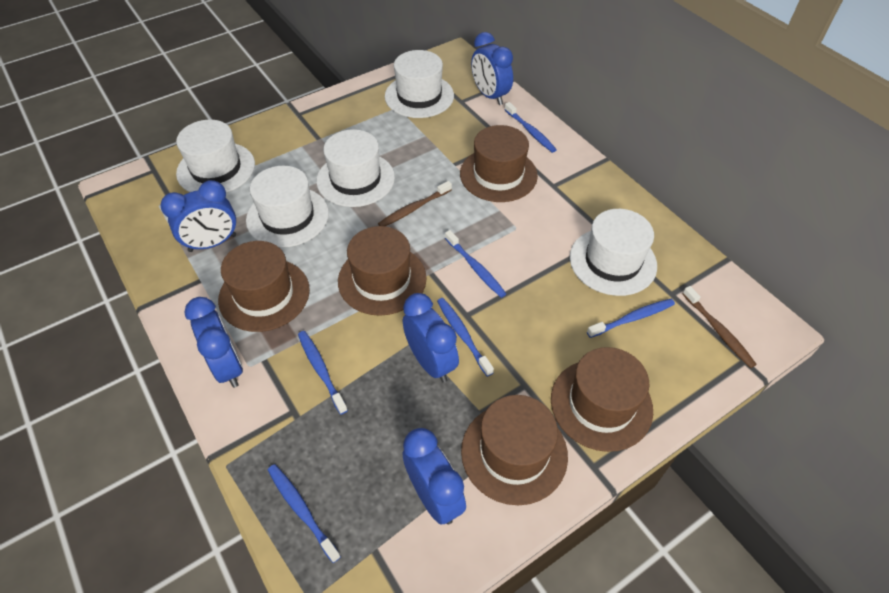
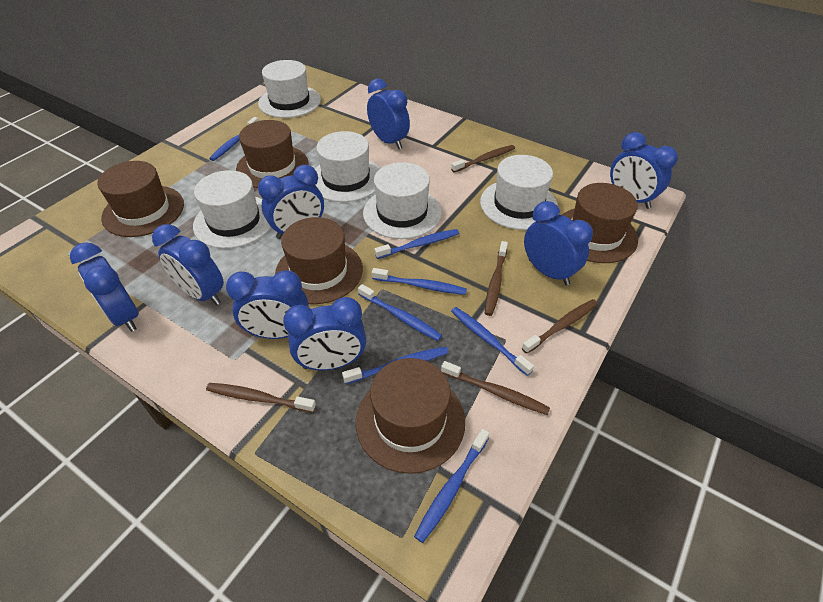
blue clock: [160,180,236,252] [184,297,243,388] [403,293,459,383] [403,428,466,525] [471,32,513,105] = 5 -> [70,242,139,332] [152,224,224,305] [226,270,309,339] [258,165,324,239] [283,297,366,370] [367,79,410,149] [524,201,593,285] [610,132,678,209] = 8
blue toothbrush: [268,464,341,563] [298,331,348,415] [437,298,494,377] [445,230,506,298] [504,102,557,153] [587,299,675,338] = 6 -> [209,117,259,161] [342,347,449,384] [358,284,442,341] [372,268,467,295] [375,229,459,259] [414,429,489,543] [451,307,534,376] = 7
brown toothbrush: [378,181,452,226] [683,286,757,368] = 2 -> [206,383,316,413] [441,361,550,415] [451,145,515,173] [485,241,508,316] [522,299,598,354] = 5

